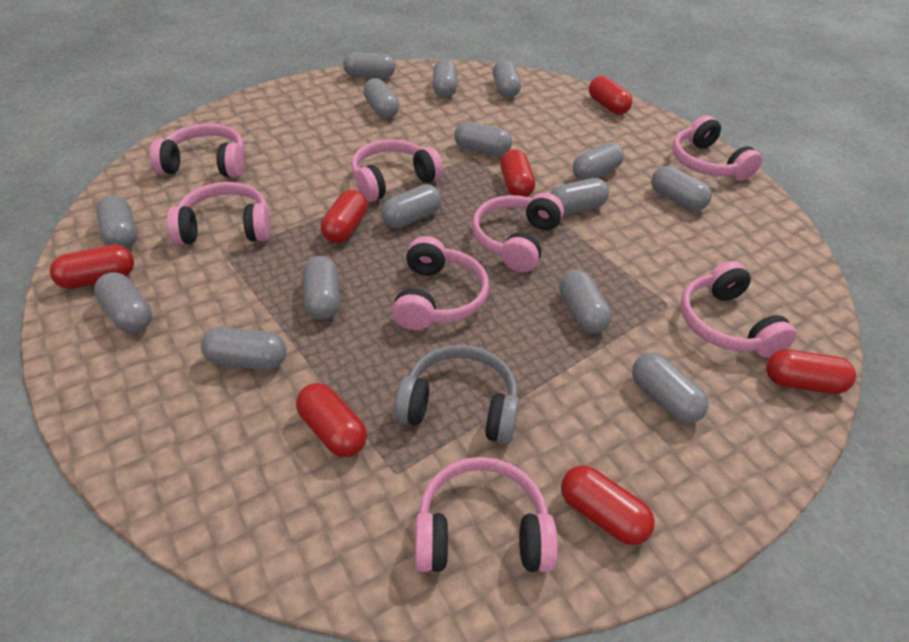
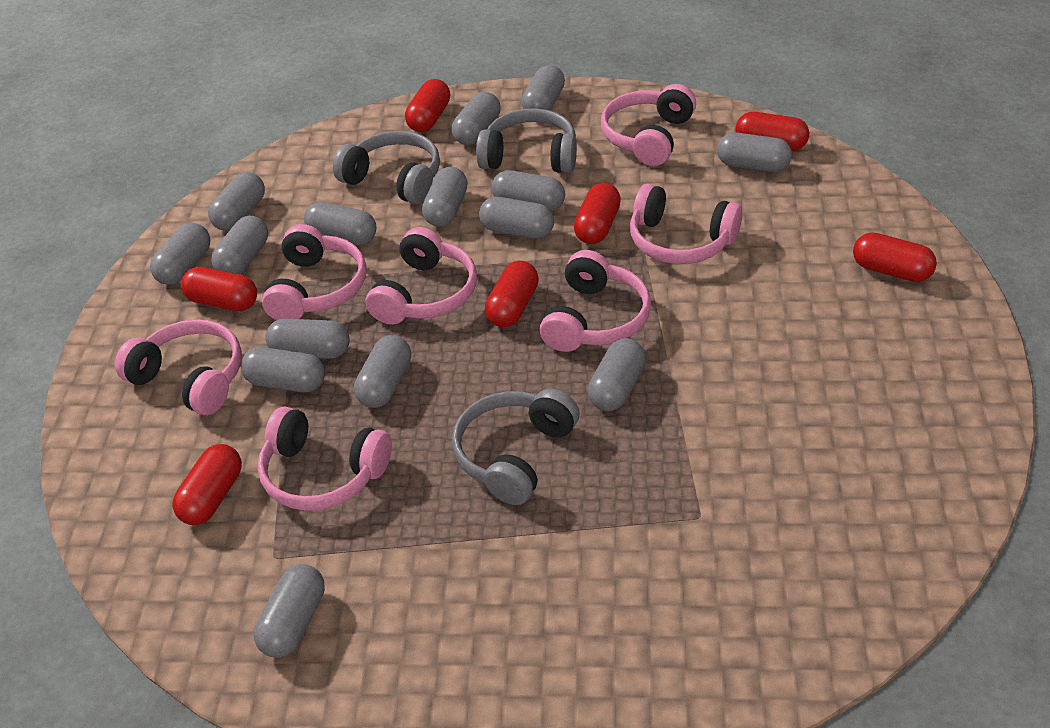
grey headphones: [394,345,519,444] = 1 -> [333,131,440,204] [452,389,580,505] [476,108,577,173] = 3
pink headphones: [150,124,244,178] [167,182,270,245] [351,139,443,202] [392,236,489,330] [415,457,558,572] [472,193,564,272] [672,116,762,181] [680,261,797,357] = 8 -> [115,319,242,415] [258,406,392,511] [262,224,367,320] [366,227,477,325] [540,250,651,352] [601,84,696,166] [630,184,743,264] = 7

